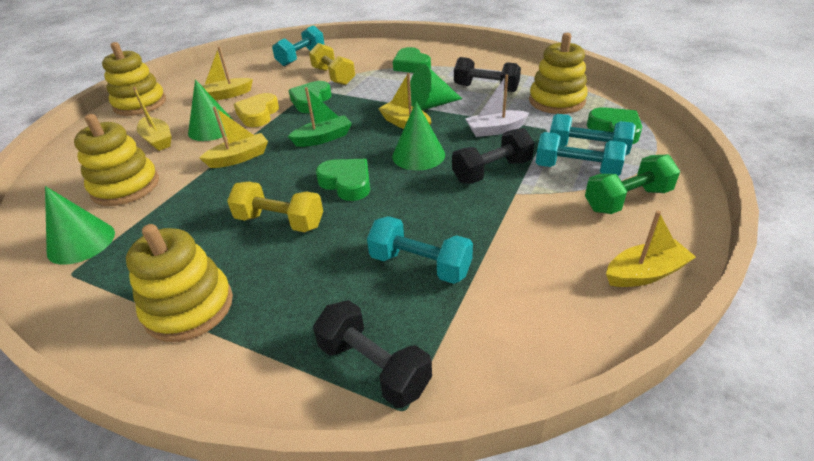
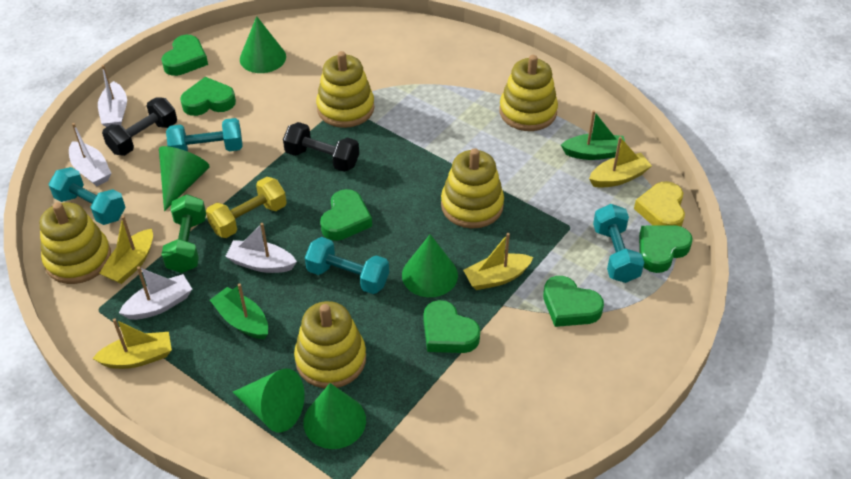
black dumbbell: [313,300,432,408] [452,128,534,183] [454,57,521,92] = 3 -> [102,97,177,156] [283,122,359,172] = 2
green boat: [288,87,352,147] = 1 -> [210,284,268,339] [561,110,625,160] = 2
green cone: [45,186,115,265] [188,79,233,141] [392,101,445,170] [410,64,462,111] = 4 -> [159,146,210,211] [233,368,305,432] [240,16,286,73] [303,383,366,449] [402,234,458,297] = 5
green heart: [288,81,332,113] [316,159,370,201] [393,47,431,73] [587,107,642,144] = 4 -> [161,35,208,76] [180,77,236,116] [320,189,372,241] [424,300,480,353] [543,276,604,327] [639,225,692,273] = 6
white boat: [465,74,529,137] = 1 -> [69,123,111,186] [98,65,127,127] [119,266,192,320] [225,223,297,273] = 4
yellow boat: [133,86,171,151] [200,106,268,168] [202,47,253,101] [378,73,431,129] [606,211,696,287] = 5 -> [92,318,172,369] [99,216,153,284] [463,233,533,290] [589,137,652,188] = 4
yellow dumbbell: [227,181,323,232] [309,43,355,85] = 2 -> [206,177,287,238] = 1
yellow stacking toy: [74,114,159,206] [102,42,166,116] [126,224,233,342] [529,33,588,114] = 4 -> [40,202,111,284] [294,301,366,388] [316,51,375,128] [441,148,504,229] [499,55,558,131] = 5

